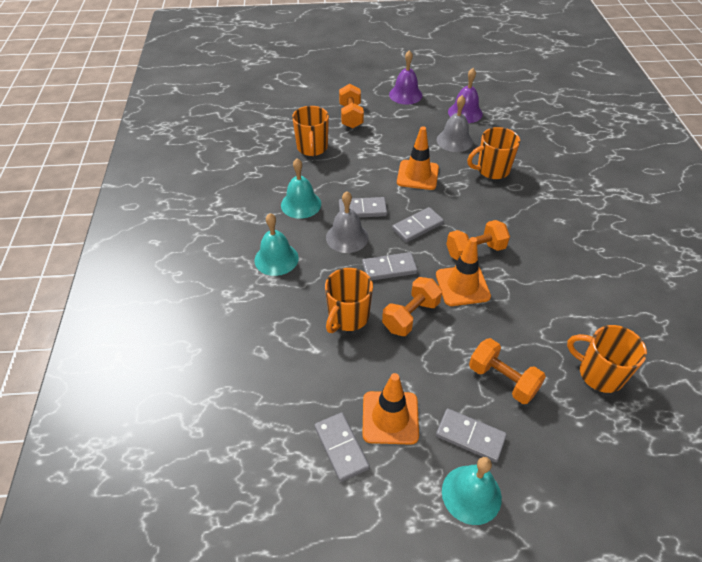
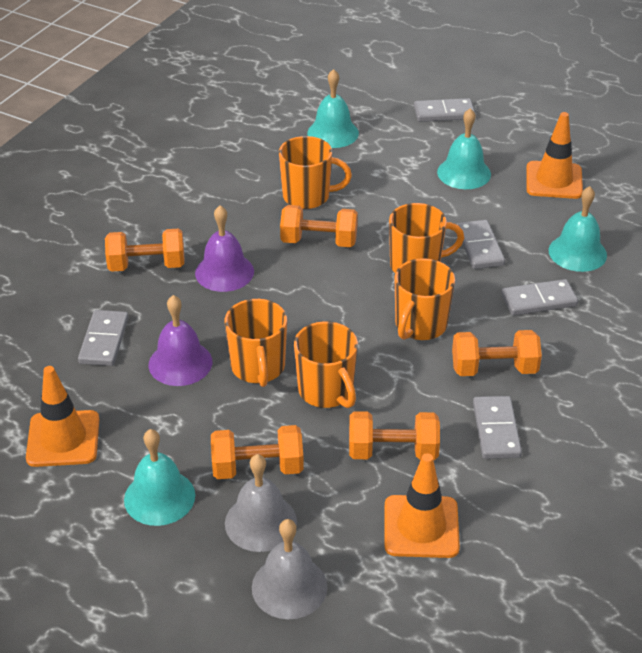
orange dumbbell: [339,84,364,129] [382,277,442,336] [446,220,510,261] [469,338,546,404] = 4 -> [105,228,185,272] [211,425,304,479] [280,205,358,247] [349,411,440,460] [452,330,542,376] = 5
orange mug: [292,106,329,156] [325,268,373,333] [467,127,520,179] [567,325,647,393] = 4 -> [225,299,287,387] [279,136,352,209] [294,321,358,408] [389,203,464,273] [394,258,455,340] = 5
turquoise bell: [254,213,299,276] [281,158,321,219] [442,457,502,525] = 3 -> [124,429,195,526] [307,69,359,148] [437,108,491,189] [549,186,607,272] = 4

